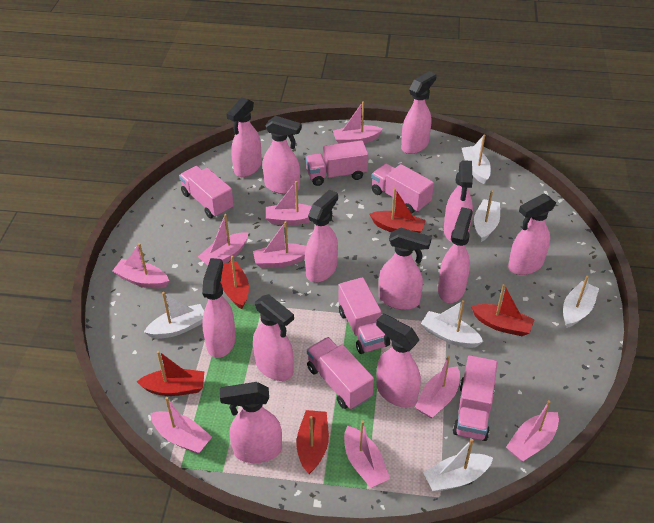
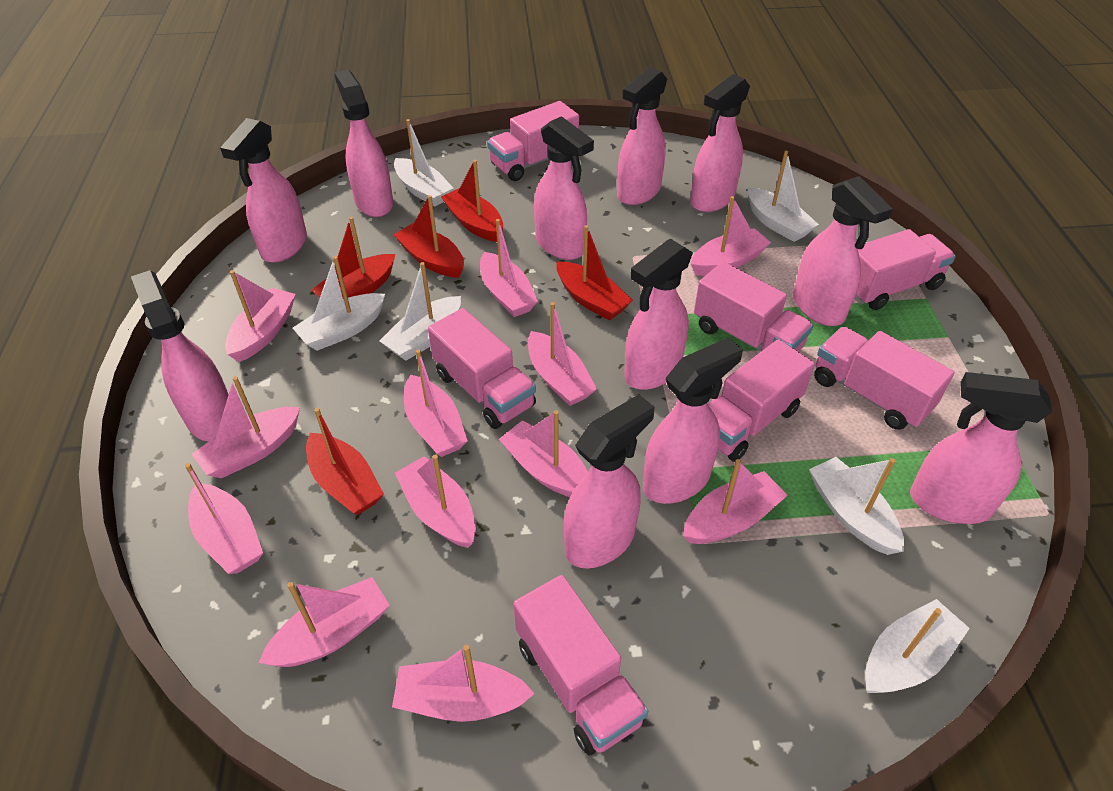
pink boat: [112,243,169,288] [151,397,212,454] [198,214,248,265] [253,221,306,268] [266,181,312,225] [333,101,383,144] [344,420,390,488] [415,355,460,418] [506,400,559,462] = 9 -> [185,463,263,574] [191,376,300,478] [225,270,296,362] [259,577,390,667] [392,645,535,722] [395,455,476,548] [404,349,468,457] [480,219,538,317] [499,410,588,497] [528,302,597,406] [683,459,788,544] [691,196,771,276] = 12
pink spray bottle: [202,258,236,358] [220,382,282,463] [226,97,262,177] [253,294,294,381] [263,116,302,194] [305,190,338,282] [376,313,421,408] [379,228,432,310] [401,71,437,154] [438,207,473,303] [444,160,473,242] [508,193,556,275] = 12 -> [131,270,229,442] [220,118,307,263] [334,70,393,217] [534,116,594,260] [564,394,654,568] [617,67,667,205] [624,239,693,390] [643,337,743,504] [690,74,750,212] [793,176,893,326] [910,372,1052,524] = 11
pink truck: [179,166,234,218] [305,140,368,186] [307,337,374,409] [339,277,387,354] [371,163,434,214] [453,355,497,441] = 6 -> [428,308,536,429] [487,101,579,181] [513,575,648,756] [694,262,814,352] [708,339,815,462] [814,327,955,430] [855,229,956,310] = 7

